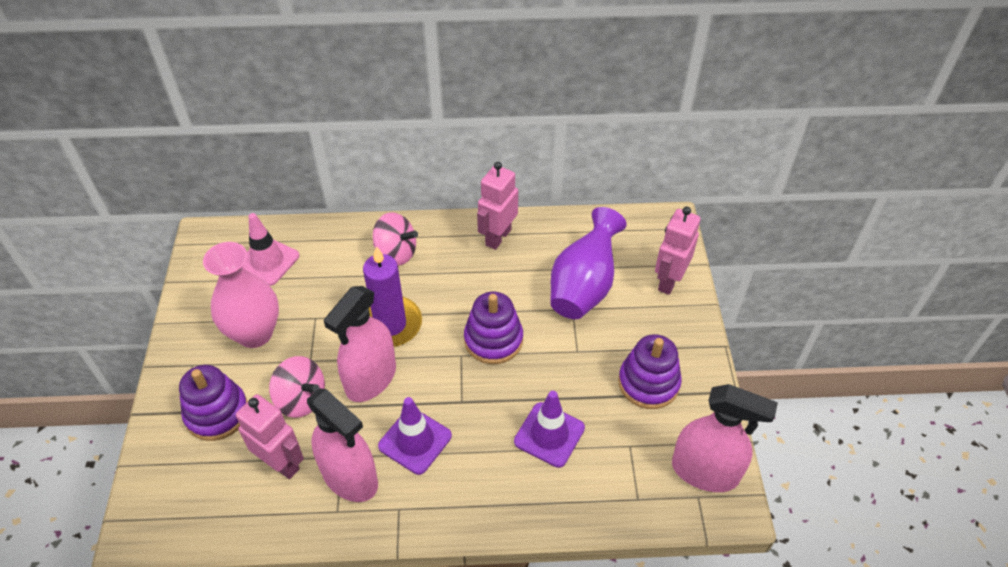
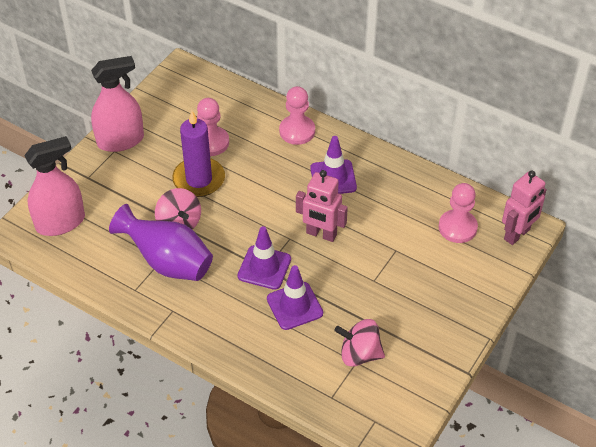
pink pawn: none = 0 -> [197,98,229,156] [279,86,315,145] [439,183,478,243] = 3
pink robot: [236,394,304,479] [477,162,518,250] [655,207,701,295] = 3 -> [296,170,348,242] [502,171,547,245] = 2
pink spray bottle: [307,388,378,502] [324,286,396,402] [672,384,778,492] = 3 -> [24,136,85,236] [91,56,144,152] = 2
pink traffic cone: [242,213,299,286] = 1 -> none = 0
pink vase: [203,242,279,348] = 1 -> none = 0
purple stacking toy: [179,365,248,441] [464,292,523,364] [618,334,682,409] = 3 -> none = 0
purple traffic cone: [378,397,452,475] [514,391,585,468] = 2 -> [238,226,291,290] [267,265,323,330] [310,136,357,194] = 3

